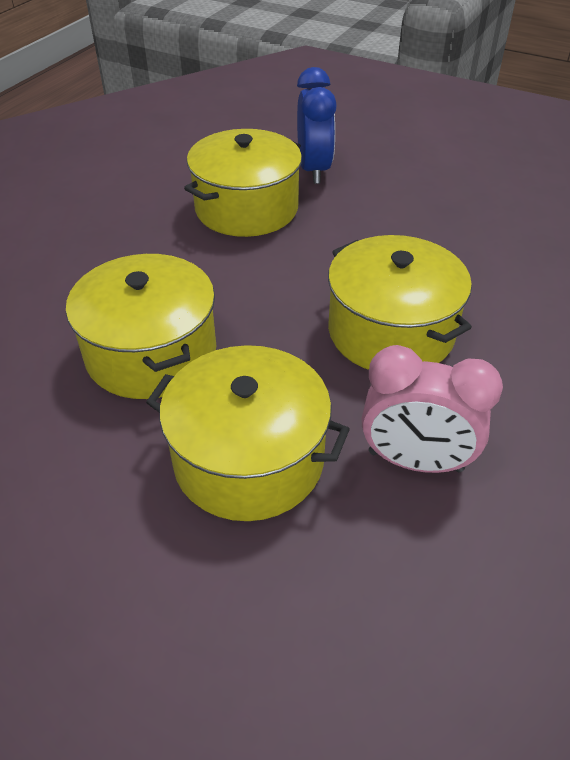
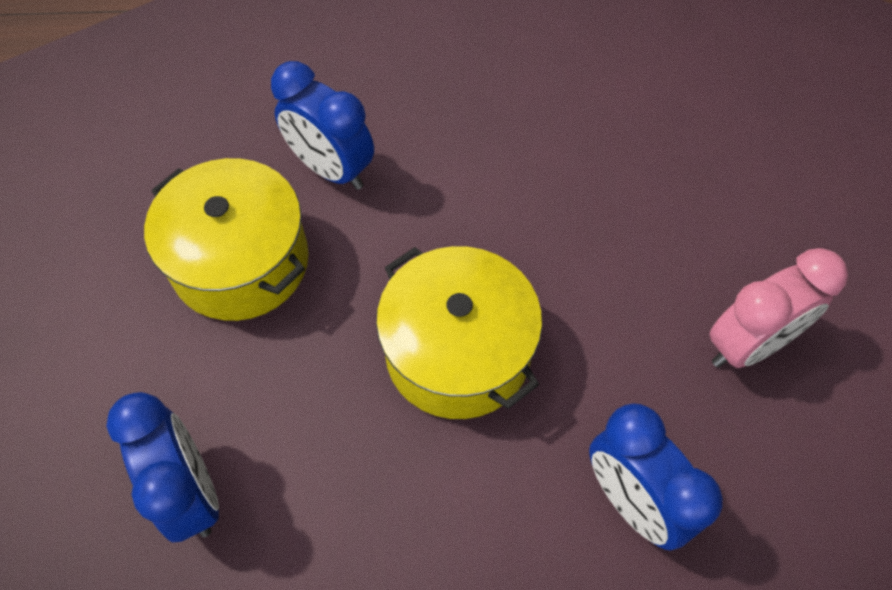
blue clock: [297,67,337,184] = 1 -> [106,392,219,542] [271,61,374,190] [589,403,723,550] = 3
yellow pot: [66,254,216,399] [146,345,350,521] [184,129,302,237] [328,235,472,370] = 4 -> [144,158,309,321] [376,246,542,419] = 2

